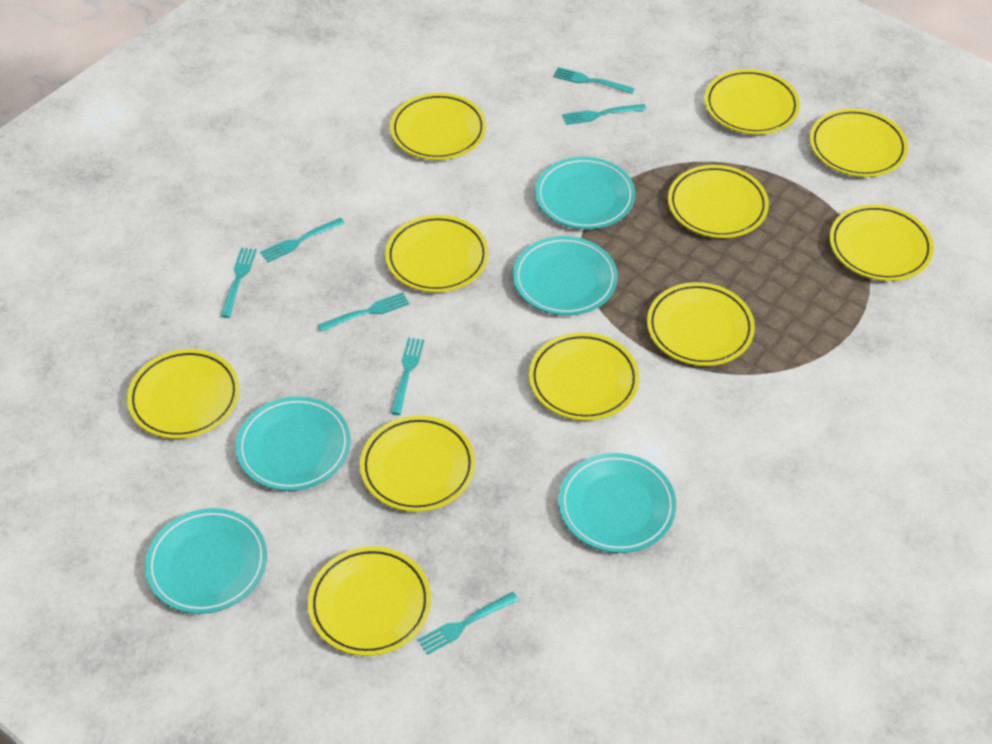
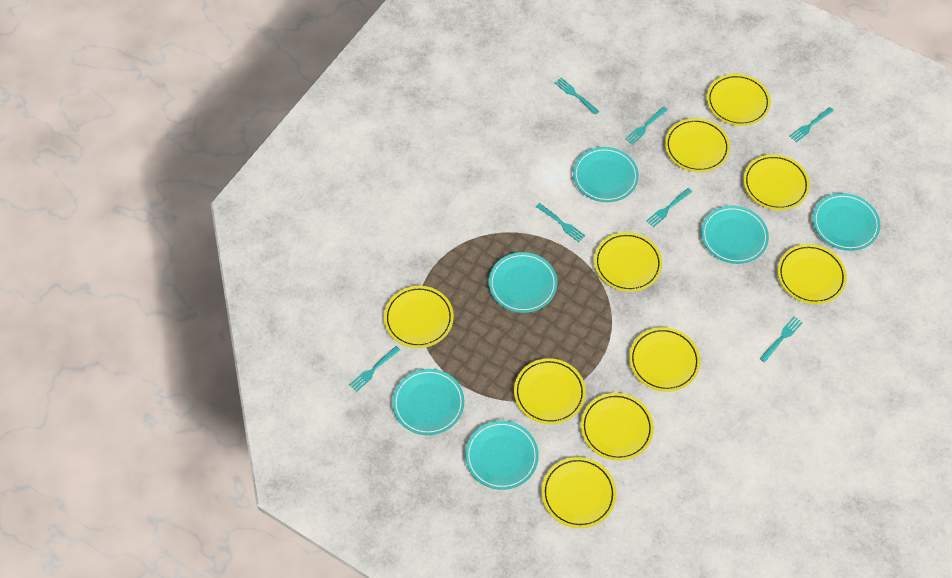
turquoise plate: [145,508,267,614] [236,396,351,491] [513,236,618,316] [535,157,635,229] [559,453,676,553] = 5 -> [392,369,464,435] [465,421,539,490] [489,252,557,313] [573,147,639,202] [701,206,769,264] [813,193,880,251] = 6
yellow plate: [127,349,240,439] [308,546,431,656] [360,415,475,512] [385,215,489,293] [390,93,486,160] [529,332,639,421] [647,282,755,366] [668,165,769,238] [705,69,800,135] [810,108,908,177] [830,204,934,281] = 11 -> [384,286,454,348] [514,358,586,424] [542,457,616,528] [581,393,654,461] [594,232,662,292] [629,327,700,392] [665,118,730,172] [707,74,771,126] [743,154,810,210] [778,244,847,304] = 10

